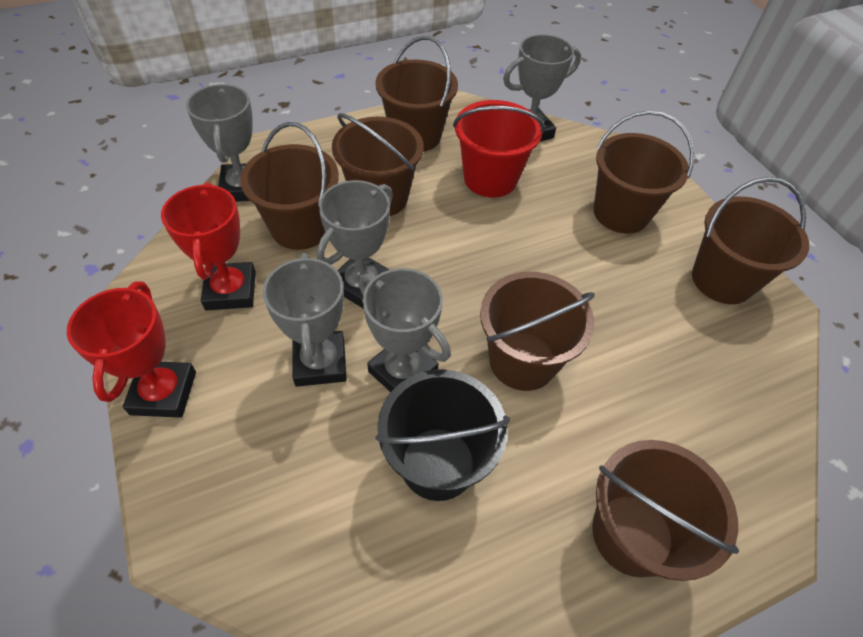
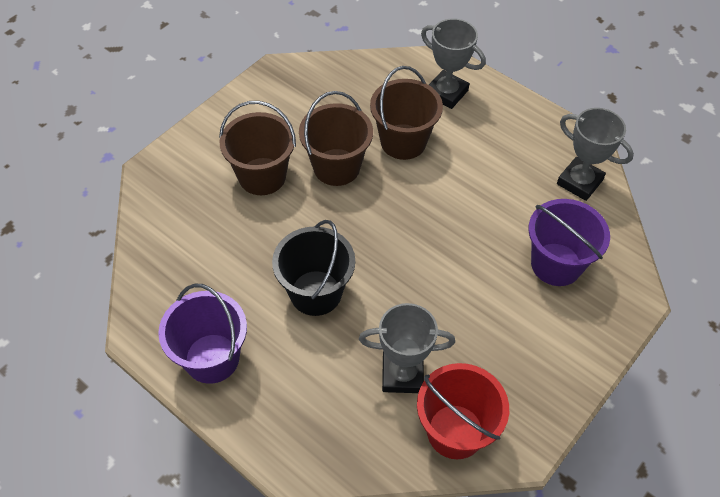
brown bucket: [240,122,339,250] [332,113,424,216] [375,36,458,152] [480,272,595,391] [592,440,739,581] [594,110,694,234] [692,177,809,304] = 7 -> [219,101,296,195] [299,91,373,186] [370,66,443,160] = 3
grey trophy: [186,84,253,202] [262,253,347,387] [317,180,393,309] [358,268,451,392] [503,34,581,142] = 5 -> [359,303,455,393] [421,18,486,109] [557,108,634,201] = 3
purple bucket: none = 0 -> [158,284,247,384] [528,199,610,286] = 2
red trophy: [67,281,196,418] [161,182,256,310] = 2 -> none = 0

